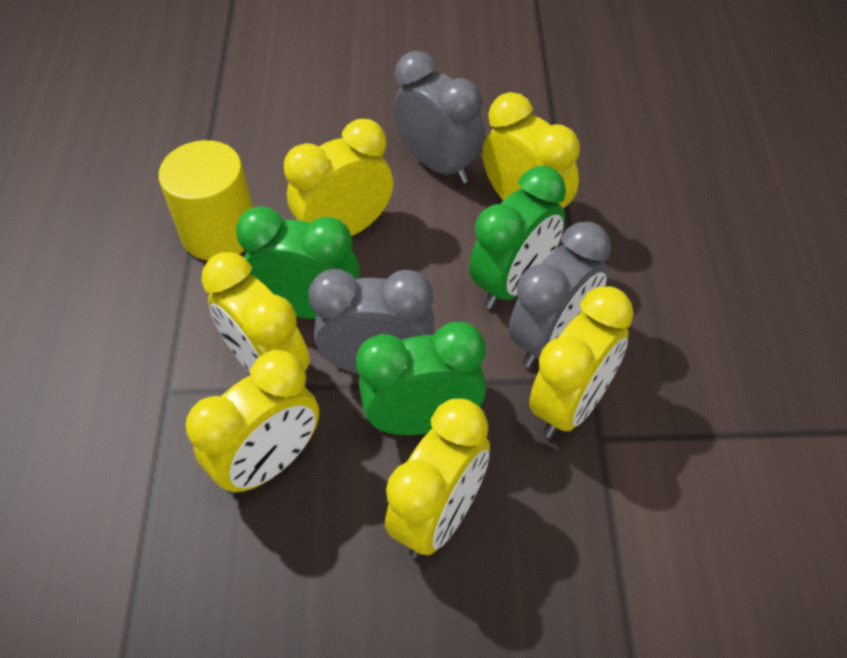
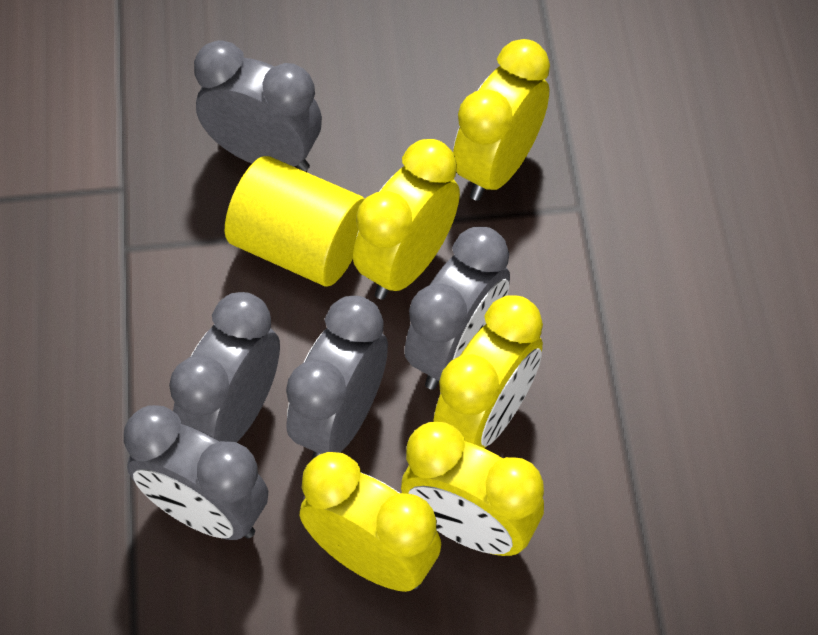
green clock: [236,206,360,319] [356,322,486,435] [469,166,566,309] = 3 -> none = 0
grey clock: [308,269,434,374] [393,51,485,184] [509,222,611,368] = 3 -> [124,405,268,540] [169,292,280,443] [194,40,322,171] [286,296,388,459] [404,227,510,390] = 5
yellow clock: [185,350,319,495] [201,252,310,373] [284,119,393,236] [385,399,490,558] [482,92,580,208] [529,286,634,438] = 6 -> [300,452,441,592] [353,139,460,300] [401,422,544,556] [433,295,543,448] [453,39,550,201] = 5

